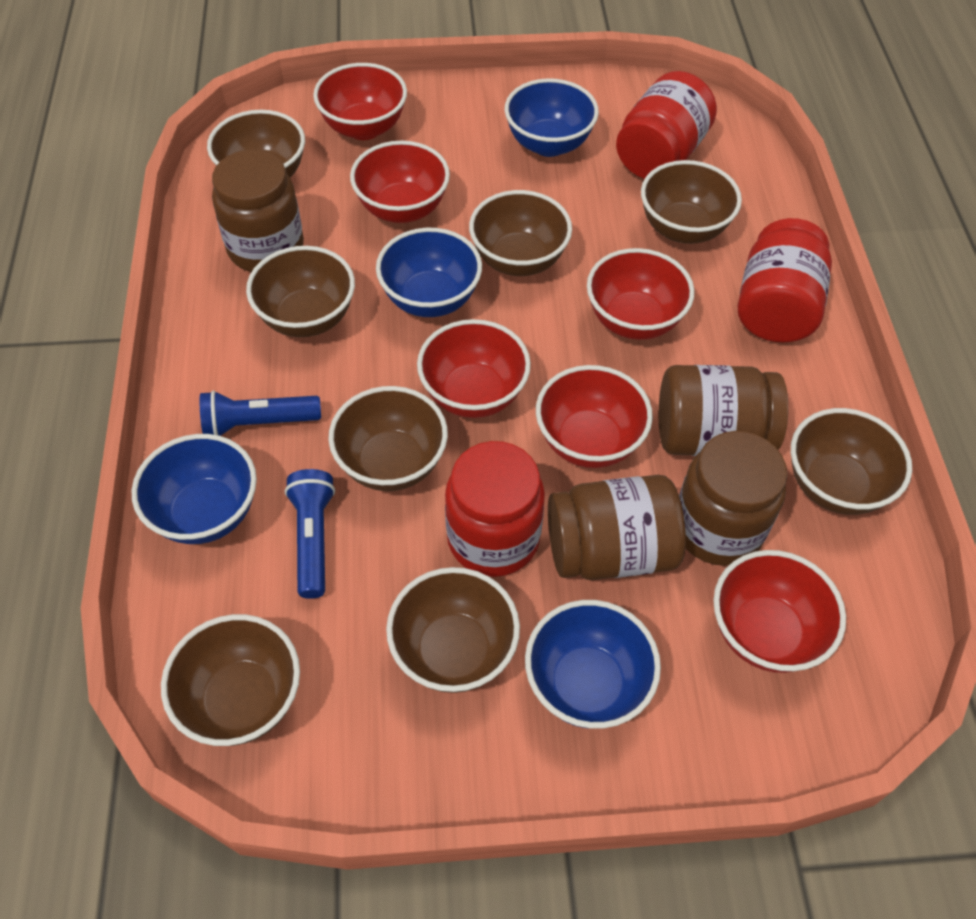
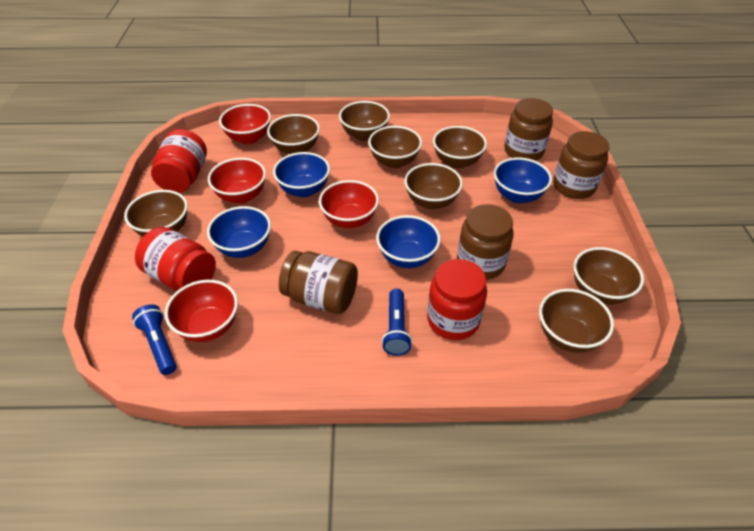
red bowl: [313,63,407,140] [350,141,450,223] [417,319,531,418] [536,365,653,468] [587,248,695,340] [713,550,846,673] = 6 -> [165,280,238,342] [208,158,266,203] [219,104,271,144] [319,180,379,228] = 4

